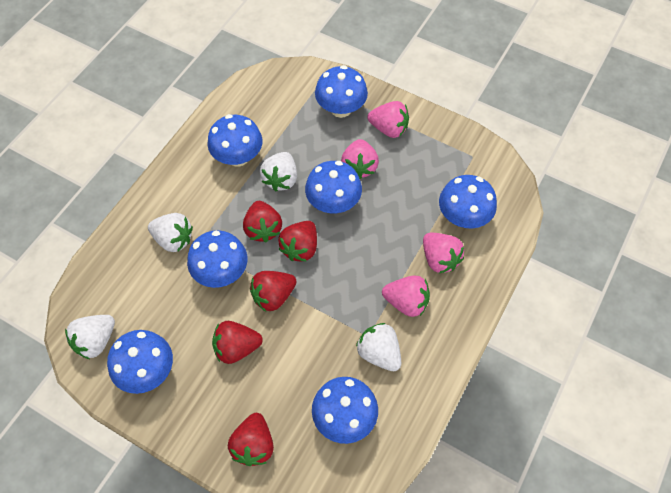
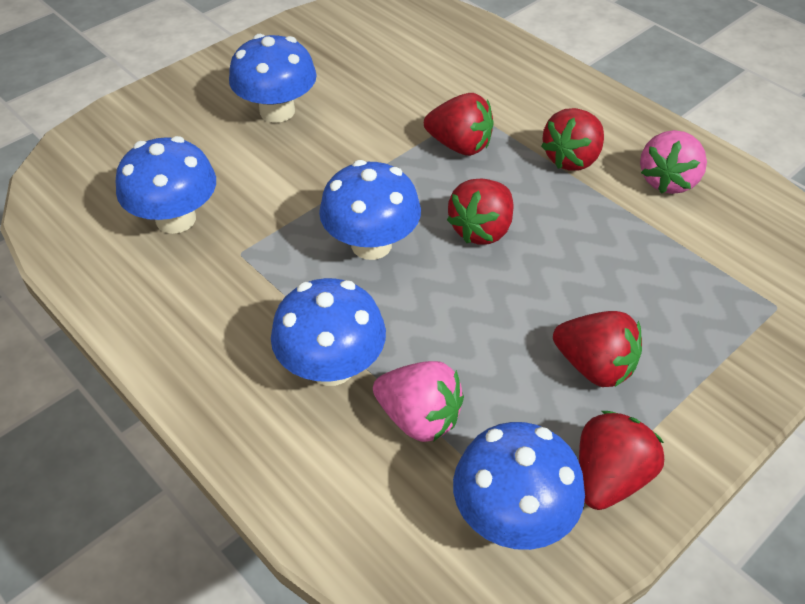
blue mushroom: [107,330,173,394] [187,230,247,288] [208,114,262,166] [305,161,362,213] [312,377,378,444] [315,65,368,118] [439,175,497,228] = 7 -> [115,136,216,234] [229,34,317,122] [271,278,386,386] [319,160,421,260] [453,422,585,550] = 5
pink strawberry: [341,139,379,179] [367,101,409,138] [382,275,430,317] [423,233,464,273] = 4 -> [373,361,464,442] [640,130,707,194] = 2
white strawberry: [65,315,115,359] [148,213,193,252] [260,152,297,191] [356,323,401,371] = 4 -> none = 0

